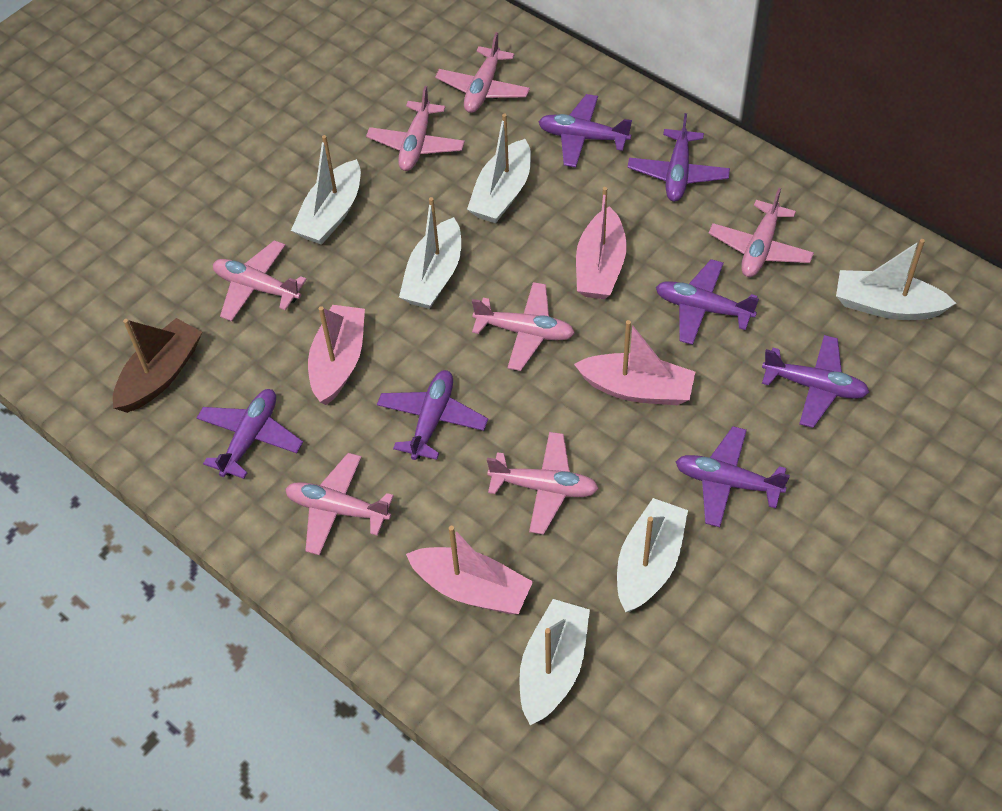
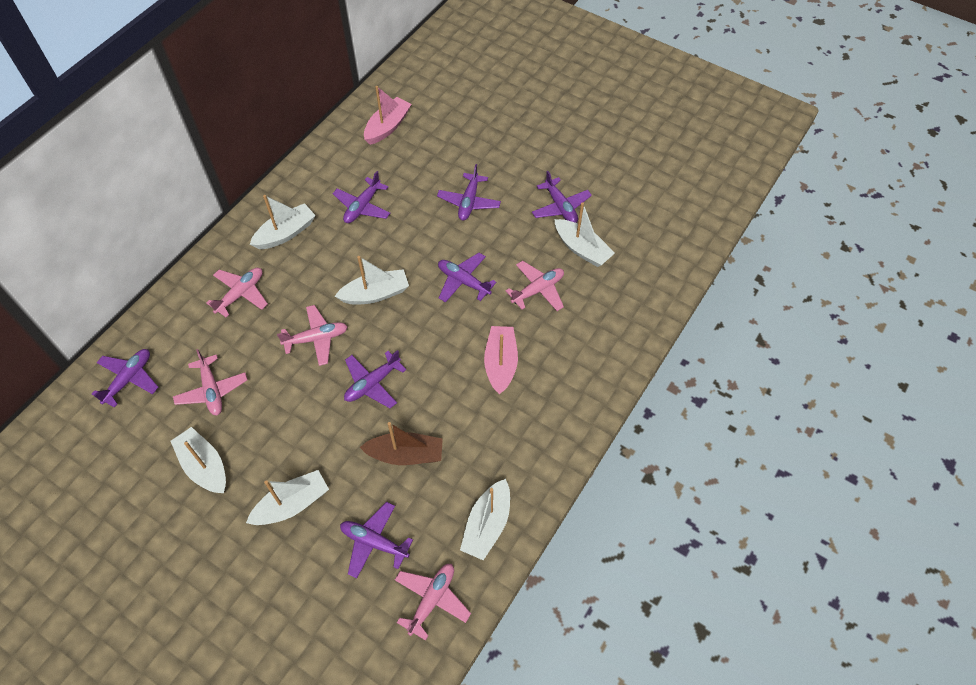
pink boat: [308,305,365,405] [406,526,533,614] [574,320,695,405] [576,187,627,299] = 4 -> [364,86,412,145] [484,326,518,394] = 2
pink plane: [213,240,307,321] [285,453,394,555] [366,86,465,171] [435,32,530,113] [472,282,575,371] [487,432,599,535] [708,188,814,277] = 7 -> [173,349,247,415] [206,268,268,317] [277,305,348,366] [395,564,471,641] [506,261,564,311] = 5

